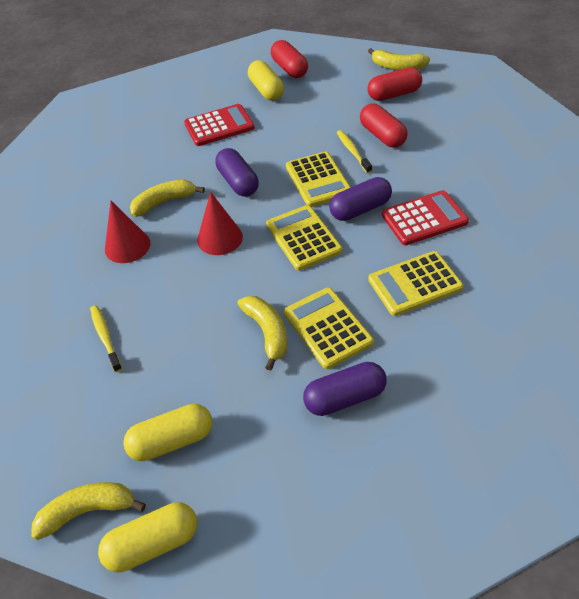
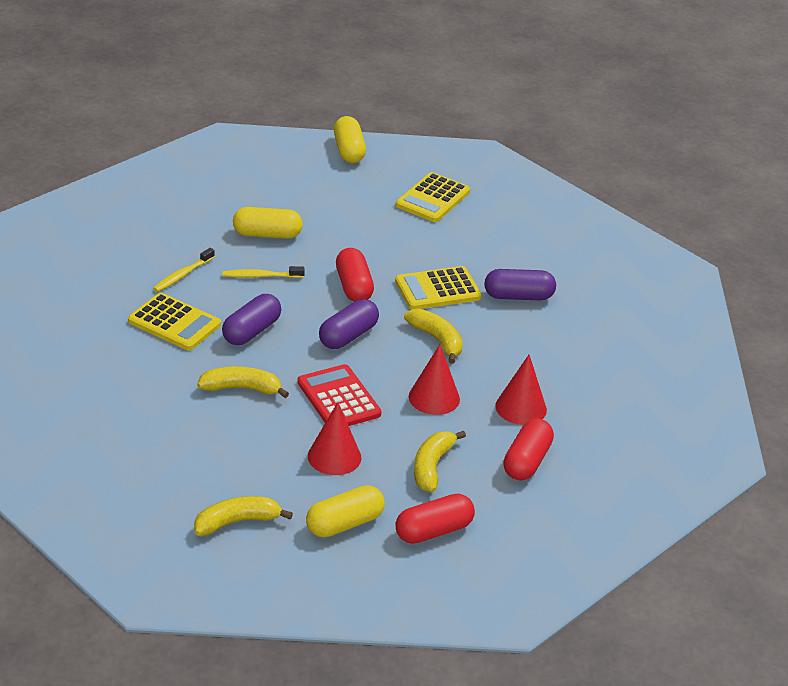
red calculator: [184,104,255,146] [382,190,469,245] = 2 -> [297,364,381,426] = 1
red cone: [105,201,151,263] [197,192,243,255] = 2 -> [308,402,361,475] [409,345,460,415] [496,355,547,425] = 3
yellow calculator: [266,205,342,270] [284,287,374,369] [286,152,351,207] [368,251,463,316] = 4 -> [128,293,221,351] [395,266,482,310] [396,172,470,222] = 3

